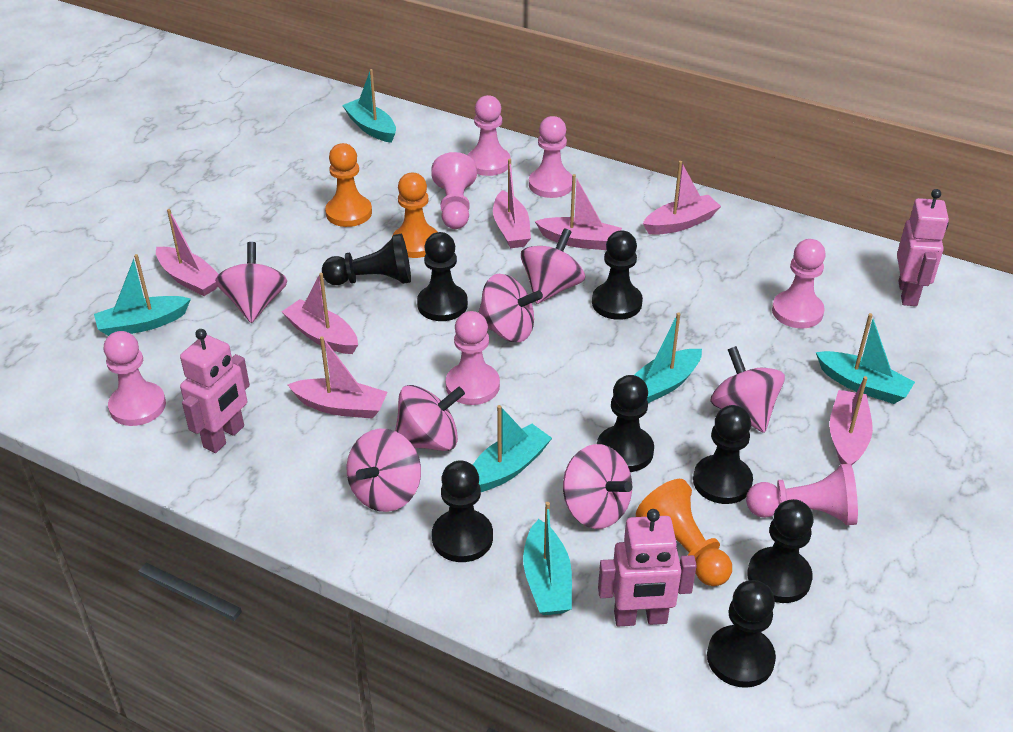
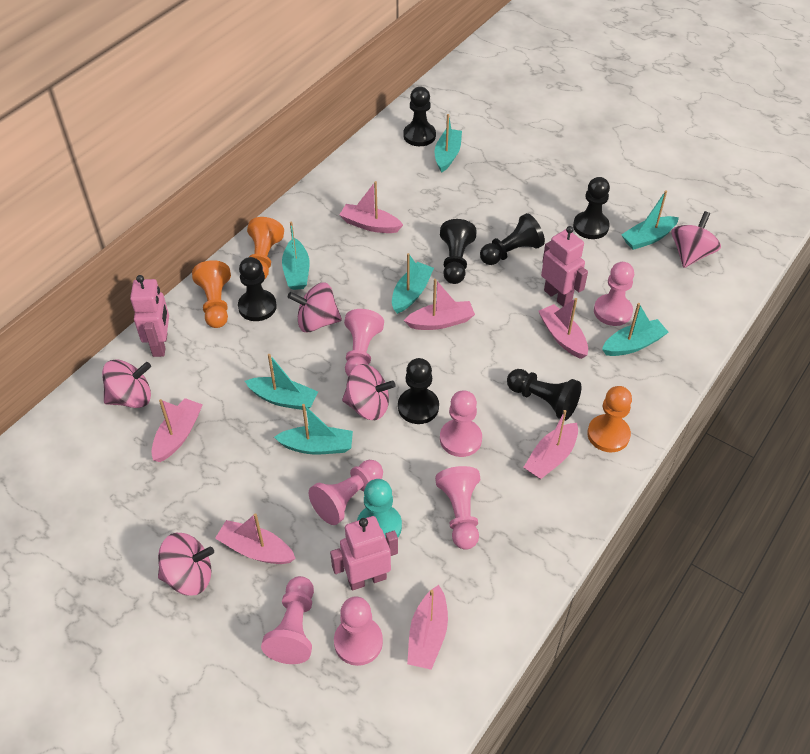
black pawn: [322,234,411,285] [417,232,468,321] [432,460,493,562] [592,231,643,320] [597,375,654,472] [693,405,753,504] [707,580,776,688] [747,499,813,603] = 8 -> [238,257,277,321] [398,358,439,424] [403,87,436,146] [440,219,477,284] [480,213,545,265] [507,369,581,421] [573,177,610,239] = 7
pink spinning top: [215,242,287,323] [347,429,421,512] [395,385,465,451] [478,274,543,342] [521,228,585,304] [563,444,632,529] [710,346,785,433] = 7 -> [102,359,151,408] [158,533,214,595] [288,282,342,332] [342,364,396,420] [671,211,721,268] = 5
turquoise boat: [94,254,191,336] [342,69,396,143] [473,405,552,492] [523,502,572,615] [635,312,702,403] [816,313,915,404] = 6 -> [245,354,318,410] [274,404,353,454] [282,221,309,290] [392,253,434,314] [435,114,462,173] [602,303,669,356] [621,190,679,250] = 7
turquoise pawn: none = 0 -> [357,479,402,538] = 1

